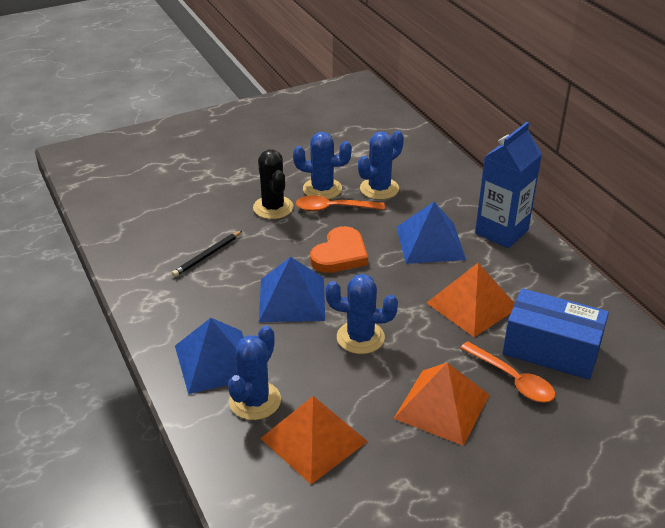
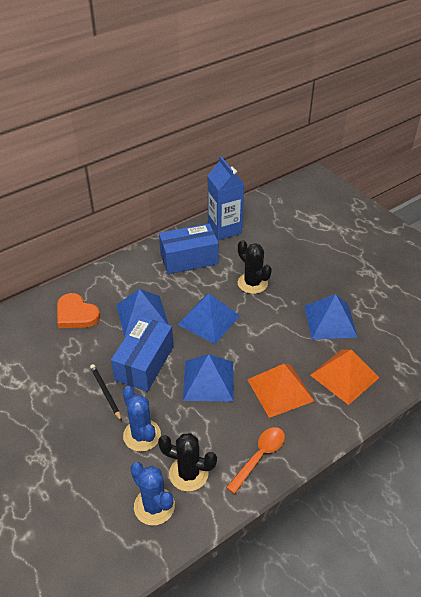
black cactus: [253,150,294,219] = 1 -> [158,433,217,492] [238,240,272,294] = 2
blue box: [502,288,609,380] = 1 -> [111,316,173,392] [159,224,219,274] = 2
blue cactus: [228,325,281,420] [293,132,352,200] [325,274,398,354] [358,131,404,200] = 4 -> [123,386,161,452] [130,462,175,526] = 2
blue pyramid: [175,318,244,394] [259,257,325,322] [396,202,466,264] = 3 -> [117,289,169,337] [178,293,240,344] [183,354,234,402] [304,294,358,340] = 4
orange pyramid: [260,396,368,484] [394,363,489,446] [427,263,514,337] = 3 -> [247,364,314,418] [310,350,380,405] = 2
orange spoon: [296,195,385,211] [460,342,555,402] = 2 -> [226,427,285,494] = 1

